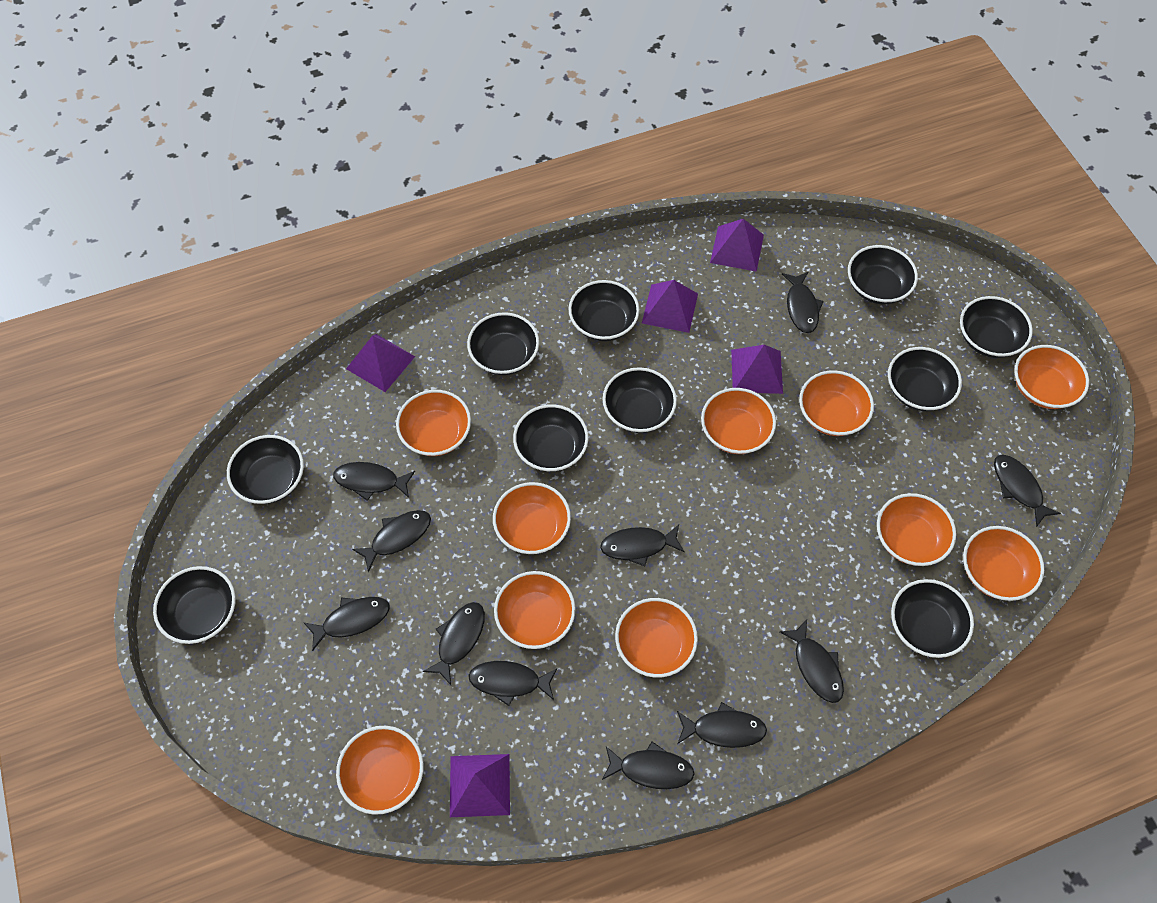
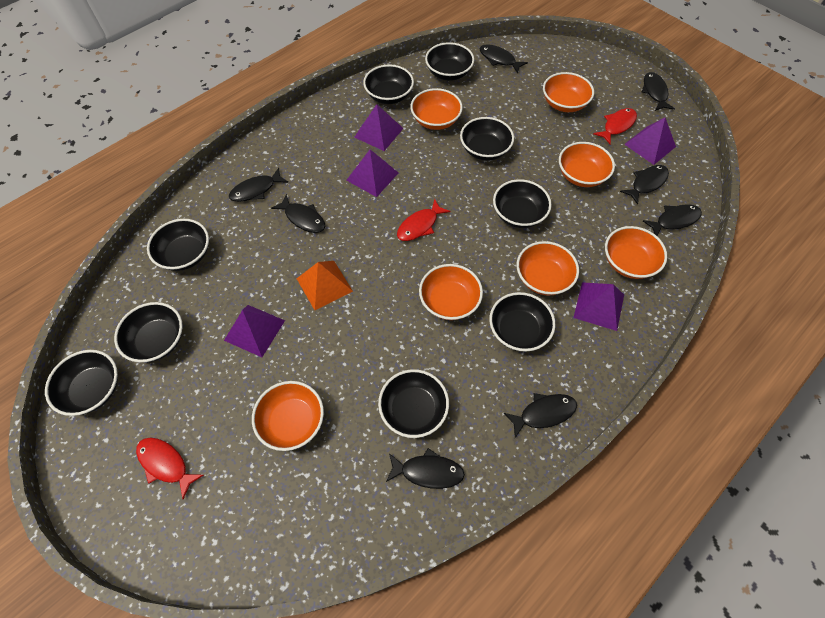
black bowl: [153,566,235,644] [227,435,304,504] [467,312,539,375] [513,404,589,472] [569,280,640,341] [603,367,677,433] [848,245,918,304] [888,347,962,411] [891,579,974,658] [960,296,1033,358] = 10 -> [45,350,118,416] [114,302,183,362] [147,219,209,271] [363,65,414,104] [378,369,449,438] [425,42,474,81] [460,117,514,161] [489,292,555,352] [493,179,552,228] = 9
black fish: [303,597,390,651] [333,462,415,501] [352,510,431,573] [423,602,485,685] [468,661,557,706] [600,525,685,566] [602,741,695,789] [677,702,767,748] [780,619,844,703] [782,272,824,333] [994,455,1061,527] = 11 -> [229,168,288,202] [271,194,325,233] [386,448,465,489] [480,44,528,74] [504,393,577,438] [620,165,669,205] [642,72,675,111] [643,204,702,236] = 8
orange bowl: [336,726,423,815] [396,390,471,456] [493,482,571,554] [494,571,576,649] [615,598,698,678] [701,388,776,454] [799,370,874,436] [877,493,956,566] [963,526,1044,601] [1014,345,1089,409] = 10 -> [252,381,324,451] [410,88,463,130] [419,264,483,320] [517,241,579,296] [543,72,594,112] [559,142,615,187] [605,226,667,279] = 7
orange pyramid: none = 0 -> [297,261,353,310] = 1
red fish: none = 0 -> [136,438,204,499] [397,199,450,241] [593,108,637,144] = 3

